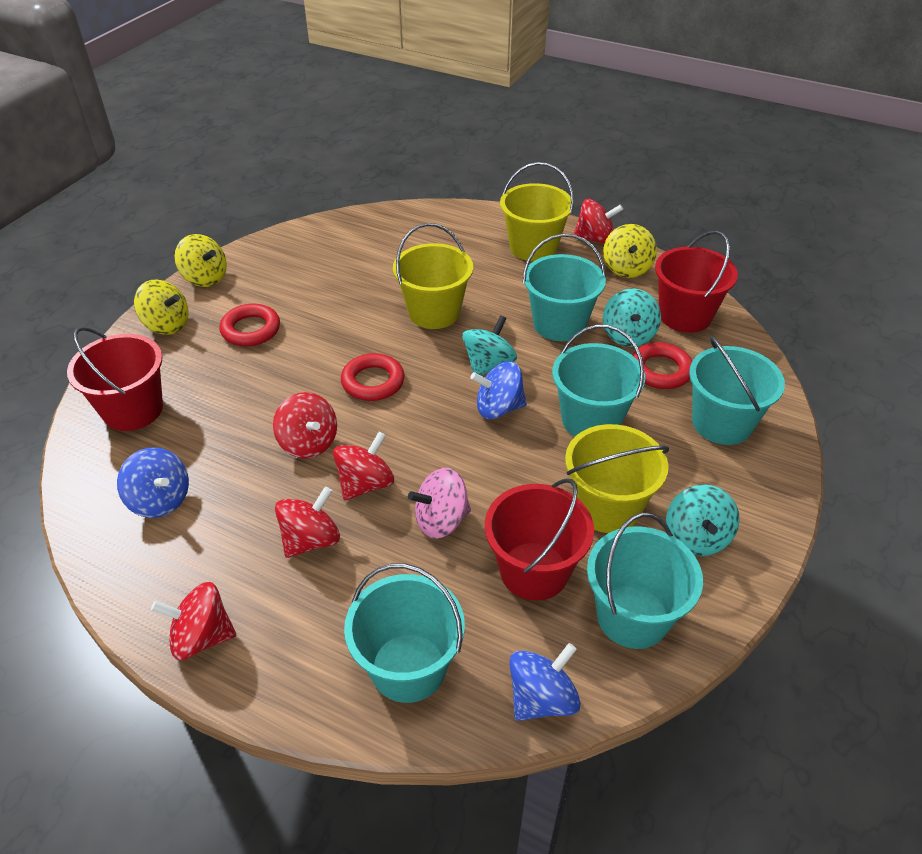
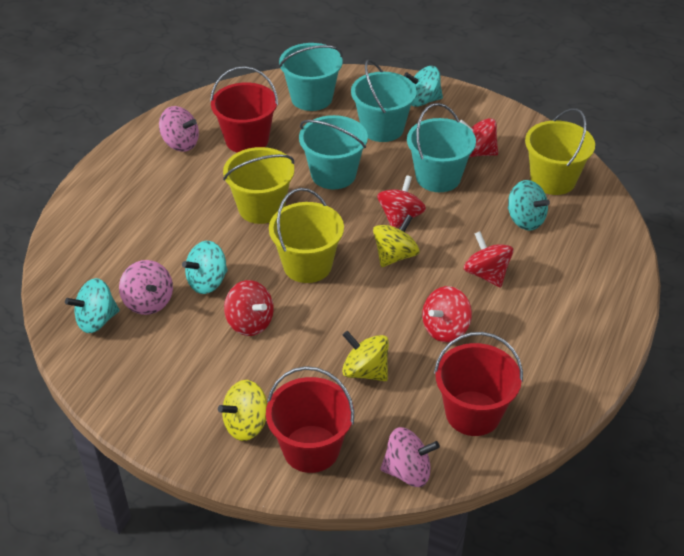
blue spinning top: [117,448,189,518] [470,361,527,419] [509,643,581,721] = 3 -> none = 0
pink spinning top: [408,468,471,539] = 1 -> [119,260,173,315] [159,106,199,152] [380,427,440,487] = 3
red ring: [219,304,280,347] [341,353,405,401] [633,342,692,389] = 3 -> none = 0
turquoise bucket: [344,564,465,703] [523,234,606,341] [552,325,645,437] [587,513,703,649] [689,336,785,445] = 5 -> [279,43,343,111] [299,115,368,189] [351,60,417,142] [407,103,476,192] = 4
turquoise spinning top: [462,315,517,376] [603,288,661,347] [666,484,740,556] = 3 -> [65,278,120,333] [182,241,228,294] [404,66,443,107] [508,180,550,231] = 4

